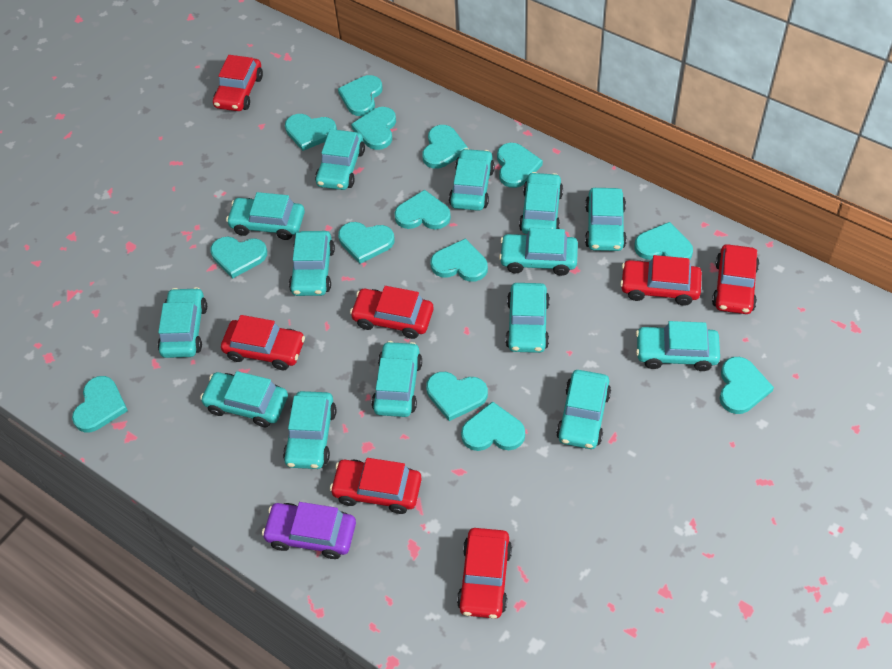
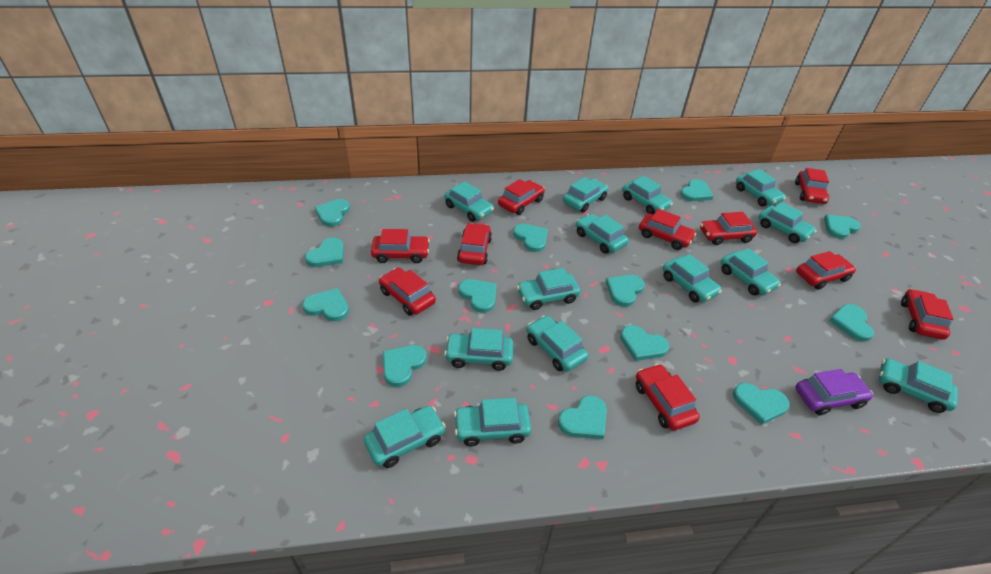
red car: [213,55,263,111] [221,315,305,370] [330,458,422,514] [350,286,433,339] [457,528,512,618] [620,255,702,306] [712,244,759,314] = 7 -> [371,229,430,263] [379,268,436,316] [457,223,492,265] [498,179,545,215] [636,364,700,431] [639,209,696,250] [700,212,757,245] [795,168,829,204] [796,251,856,290] [901,289,953,340] = 10
turquoise heart: [72,376,128,433] [210,237,267,278] [285,114,337,151] [338,75,383,116] [338,222,394,264] [351,107,396,150] [394,190,451,229] [422,125,468,169] [426,372,488,421] [430,238,488,282] [461,401,525,451] [497,143,543,188] [634,222,693,260] [720,357,774,414] = 14 -> [302,288,349,321] [305,237,344,267] [315,199,350,227] [383,345,427,387] [459,279,497,313] [513,224,548,252] [558,395,607,439] [606,275,645,307] [620,325,669,361] [680,179,713,201] [733,383,790,425] [824,214,861,239] [829,304,874,342] = 13

